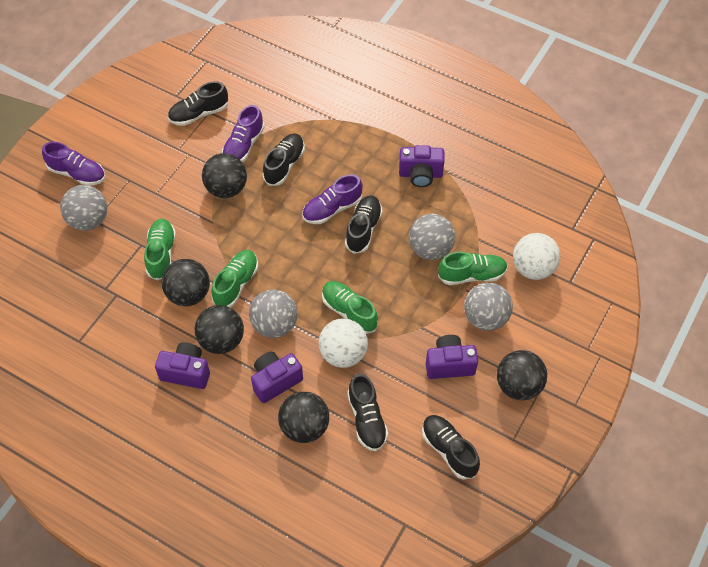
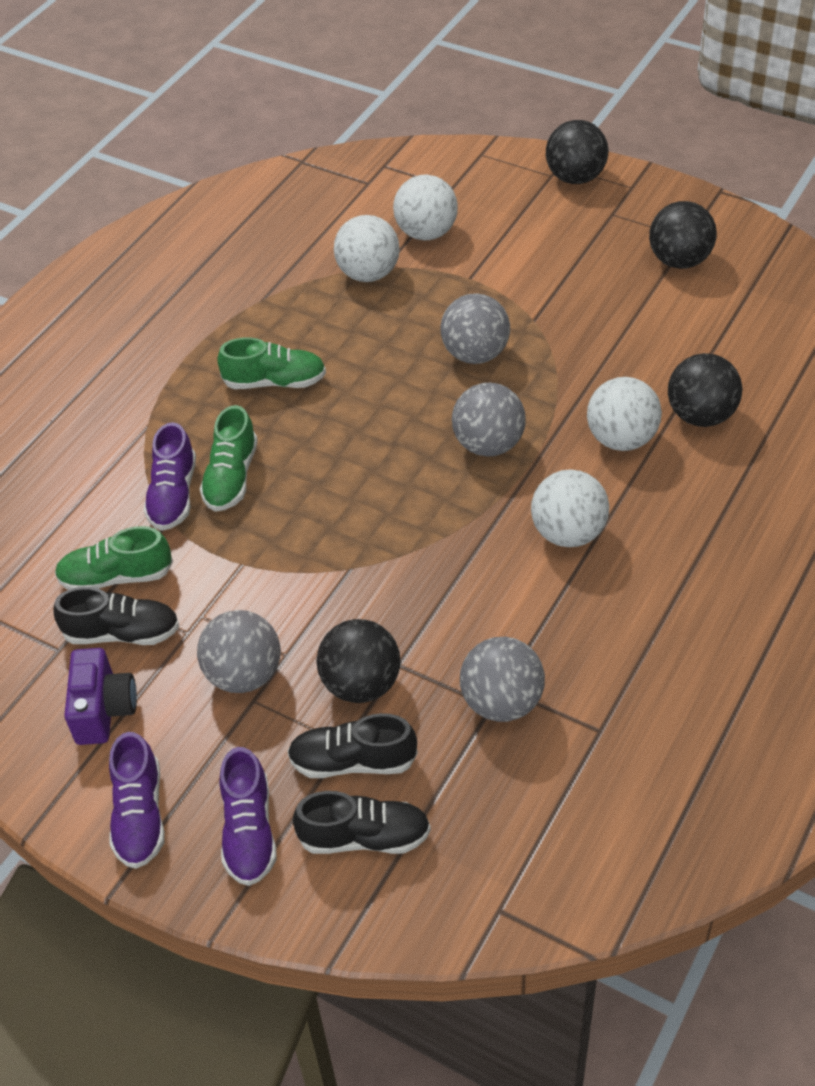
black ball: [162,259,210,306] [195,305,244,354] [202,153,247,198] [278,392,329,443] [497,350,547,401] = 5 -> [317,619,401,703] [546,120,609,184] [649,201,717,269] [668,353,742,427] = 4
black shoe: [168,81,228,126] [263,133,305,186] [345,196,383,254] [347,374,388,451] [422,415,480,480] = 5 -> [53,587,179,645] [287,713,418,778] [293,791,431,854] = 3
green shoe: [144,219,176,281] [212,250,258,308] [322,281,378,334] [438,252,508,285] = 4 -> [55,526,173,590] [200,405,258,512] [217,337,326,389] = 3
purple camera: [155,342,210,389] [251,352,303,403] [399,145,445,187] [426,335,478,379] = 4 -> [64,648,137,745] = 1
white ball: [319,318,368,368] [513,233,560,280] = 2 -> [334,215,400,282] [393,174,458,241] [531,469,609,547] [587,377,662,451] = 4

